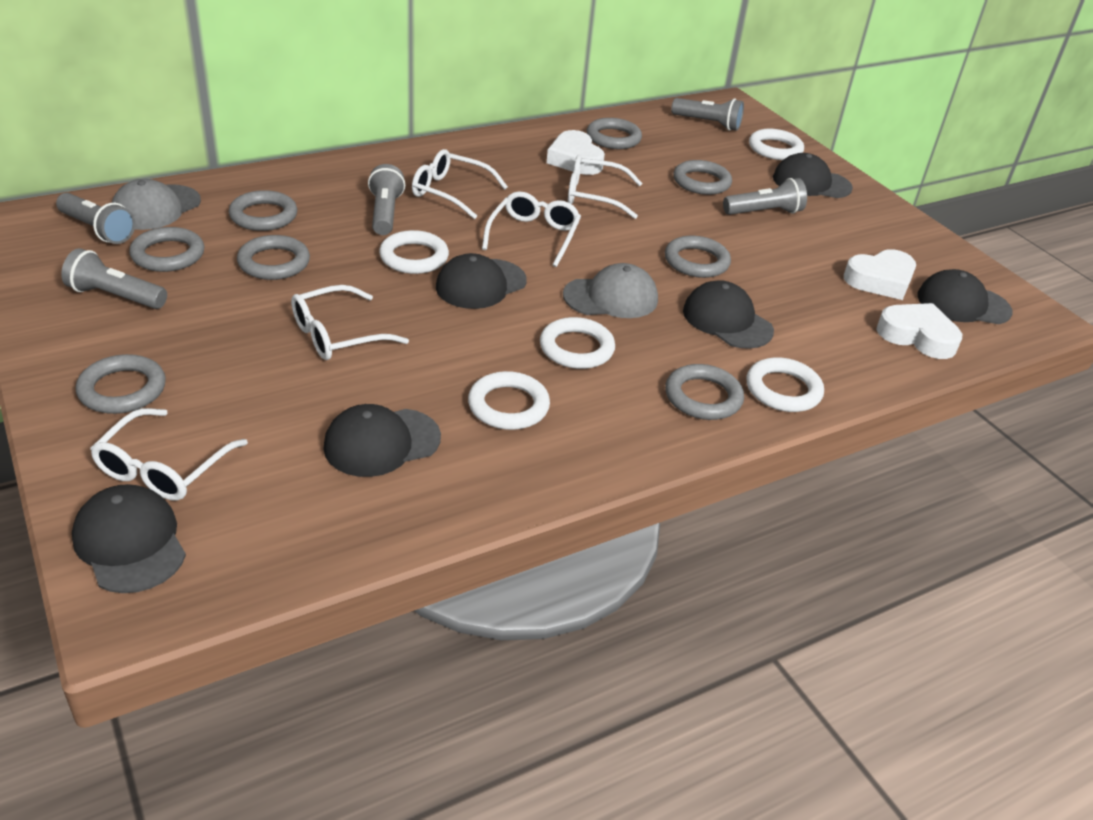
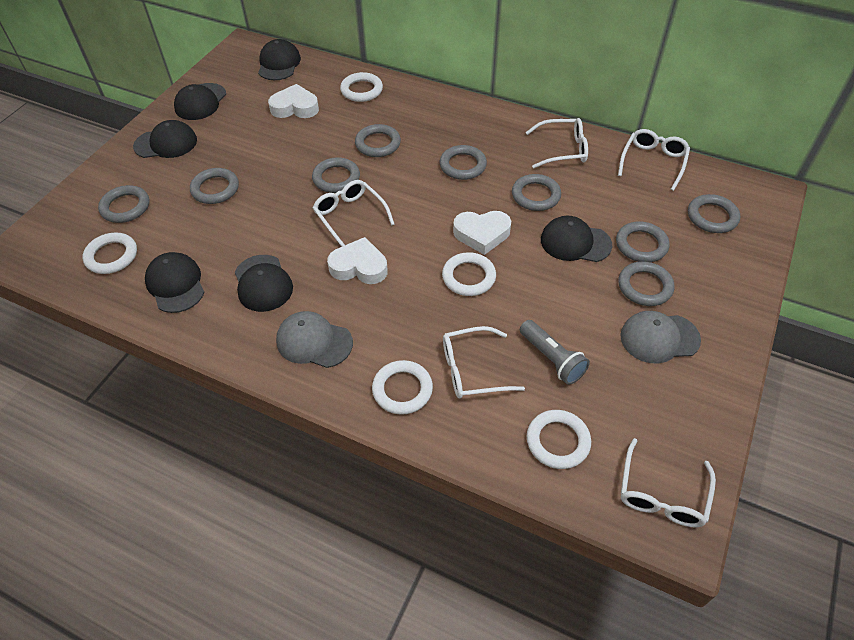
grey flashlight: [56,193,135,244] [61,248,167,309] [368,164,405,235] [671,98,744,131] [723,178,807,215] = 5 -> [520,320,590,385] = 1
grey ring: [76,354,166,414] [129,227,204,272] [229,190,297,231] [237,235,310,280] [587,118,642,149] [665,236,731,278] [665,364,744,420] [673,160,732,195] = 8 -> [98,185,149,223] [190,168,239,204] [312,157,360,193] [355,124,401,157] [440,145,487,180] [512,174,561,211] [616,222,669,262] [618,261,675,306] [688,194,740,233] = 9

